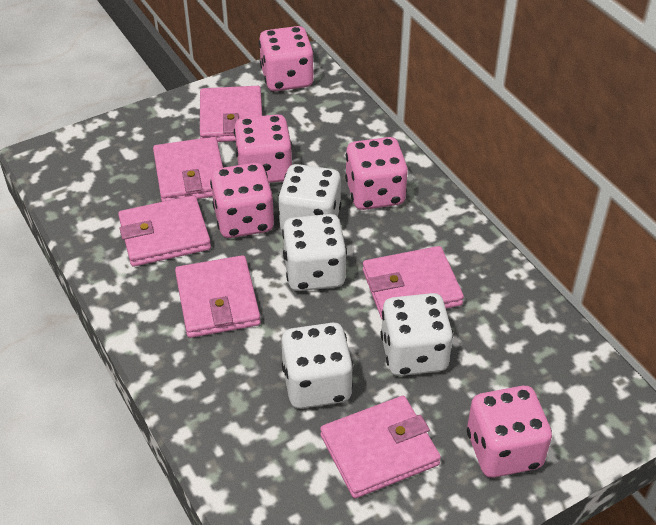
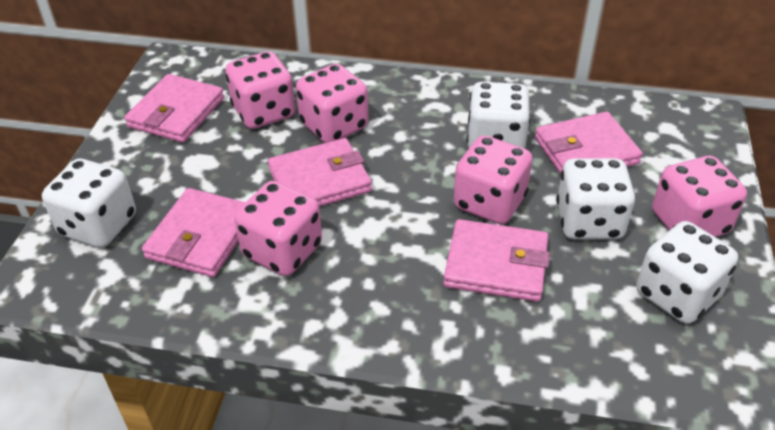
pink wallet: [118,195,211,267] [153,137,223,202] [175,255,261,338] [200,86,262,142] [320,396,441,498] [363,246,464,319] = 6 -> [124,74,224,143] [142,188,245,277] [268,138,372,207] [443,219,550,302] [535,112,643,174] = 5

